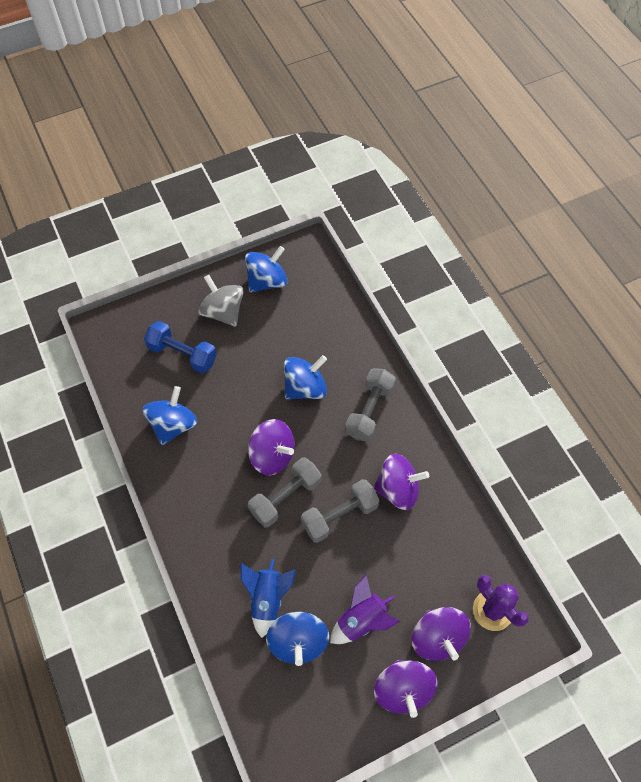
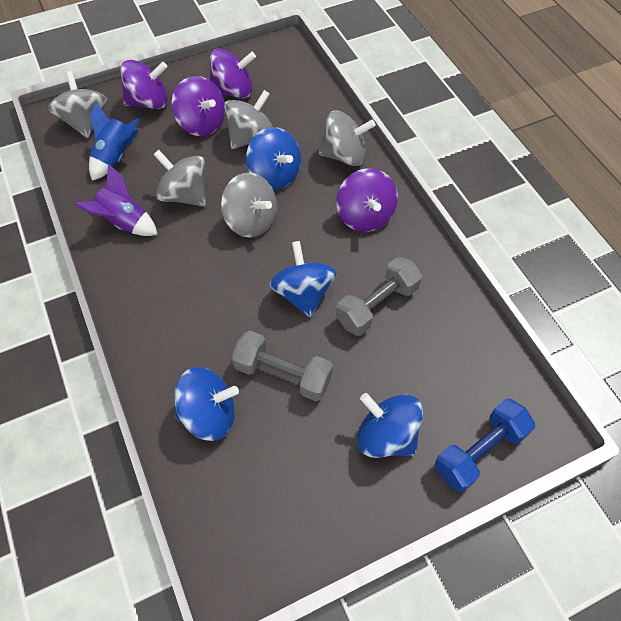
grey dumbbell: [248,457,322,527] [301,479,380,543] [345,368,396,442] = 3 -> [232,331,333,401] [336,257,422,336] = 2
grey spinning top: [198,275,244,327] = 1 -> [48,71,107,138] [153,150,206,206] [221,173,277,238] [224,90,273,149] [319,110,376,166] = 5
purple cactus: [473,575,529,631] = 1 -> none = 0

